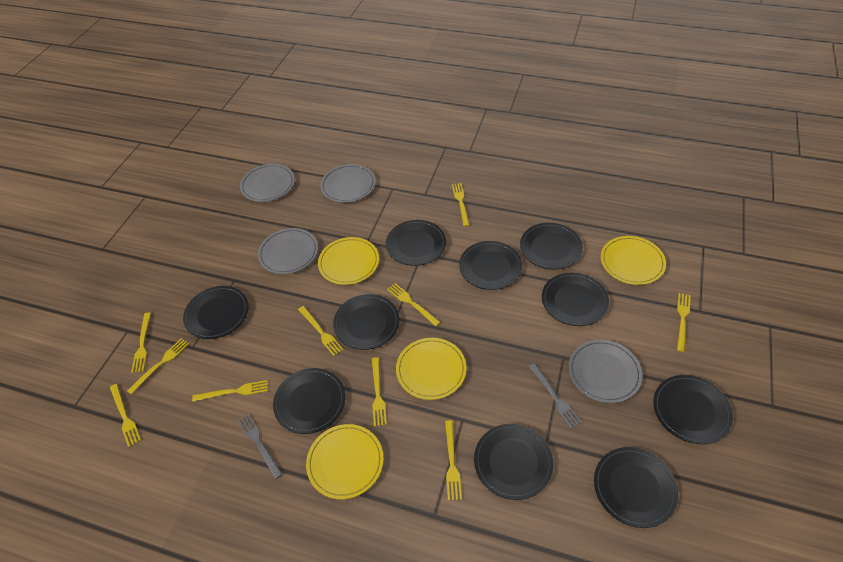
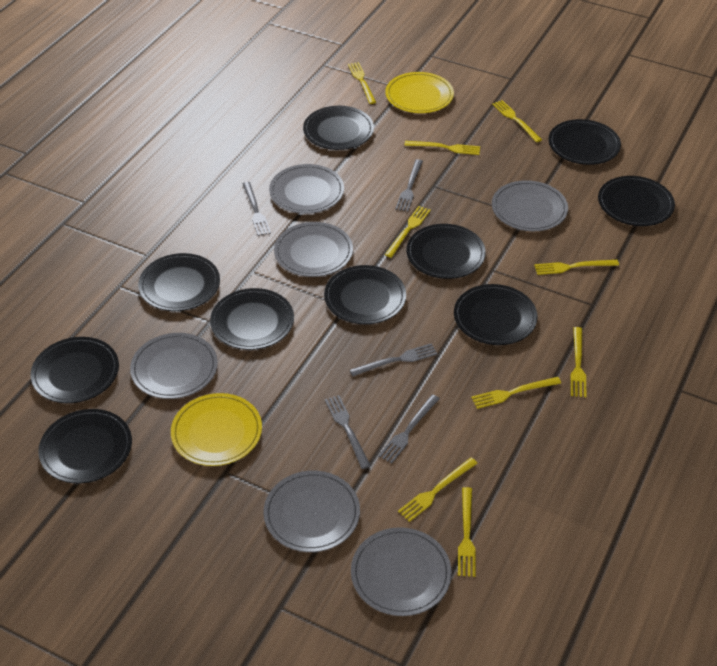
grey fork: [238,414,282,479] [529,363,582,429] = 2 -> [243,182,271,236] [325,395,371,469] [350,343,438,376] [378,394,440,463] [395,159,423,212] = 5
grey plate: [240,164,295,202] [258,228,318,274] [320,164,376,203] [568,340,642,403] = 4 -> [130,333,218,399] [263,471,360,552] [269,164,344,214] [274,222,353,277] [351,527,451,616] [492,180,568,231] = 6
yellow fork: [110,384,141,447] [127,338,189,395] [131,313,151,373] [192,380,268,402] [298,306,344,356] [372,357,387,427] [387,283,441,326] [445,420,462,500] [452,183,470,227] [677,293,691,352] = 10 -> [348,62,376,104] [385,206,431,258] [398,458,478,522] [404,141,480,155] [458,487,476,577] [471,377,561,409] [492,100,542,142] [534,260,619,275] [571,327,587,397] = 9
yellow plate: [306,424,384,499] [318,237,379,285] [396,338,467,400] [601,236,666,285] = 4 -> [171,393,262,466] [385,72,454,113] = 2

